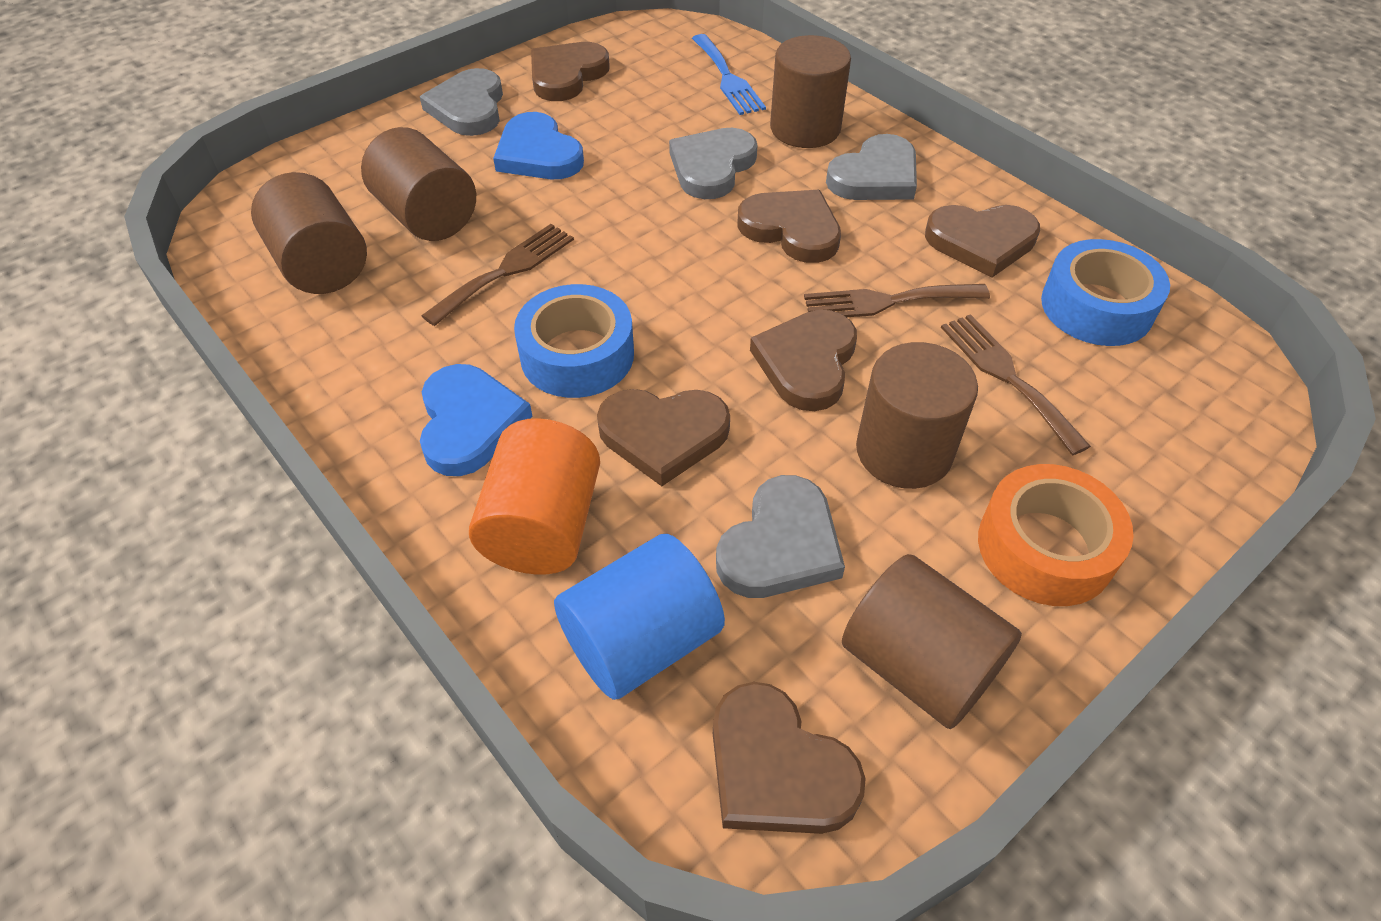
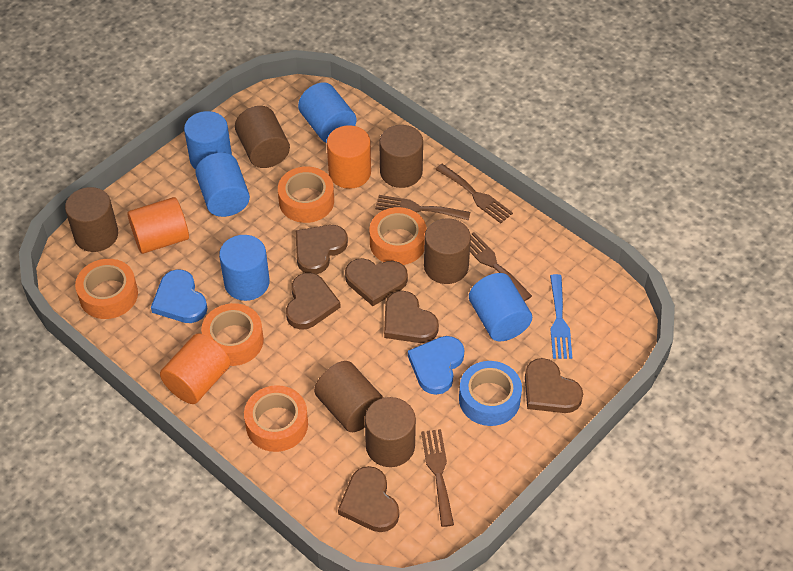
blue cylinder: [554,534,725,700] = 1 -> [184,111,232,170] [195,152,250,217] [219,235,270,301] [298,82,356,143] [469,273,532,342] = 5
blue tape: [514,284,634,398] [1041,239,1170,346] = 2 -> [459,361,522,426] = 1
brown cylinder: [251,172,367,294] [361,127,476,241] [770,35,851,148] [842,554,1022,729] [856,342,978,489] = 5 -> [65,187,118,252] [235,106,290,168] [314,361,384,432] [365,397,416,467] [379,125,423,188] [424,218,471,284] = 6
brown fork: [421,224,574,326] [804,284,990,317] [941,314,1091,455] = 3 -> [375,195,470,220] [421,429,454,527] [435,164,513,223] [470,232,532,301] = 4
grey heart: [420,68,503,136] [669,128,758,199] [716,475,845,598] [826,134,917,200] = 4 -> none = 0
orange cylinder: [469,418,600,574] = 1 -> [127,197,189,254] [160,334,231,404] [327,125,371,189] = 3
orange tape: [978,464,1133,606] = 1 -> [75,259,138,319] [201,303,264,366] [244,385,308,452] [278,166,334,223] [369,207,427,265] = 5

